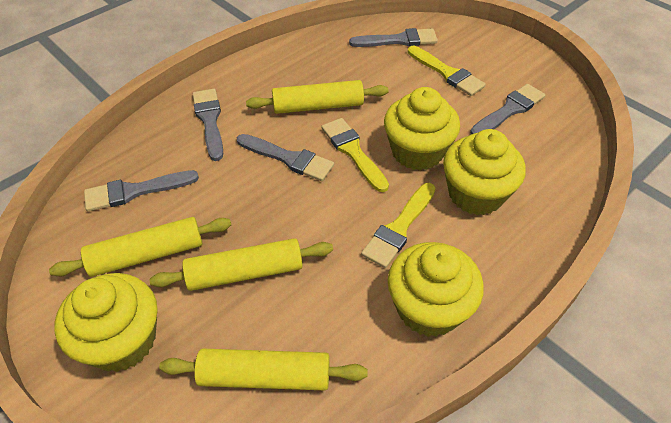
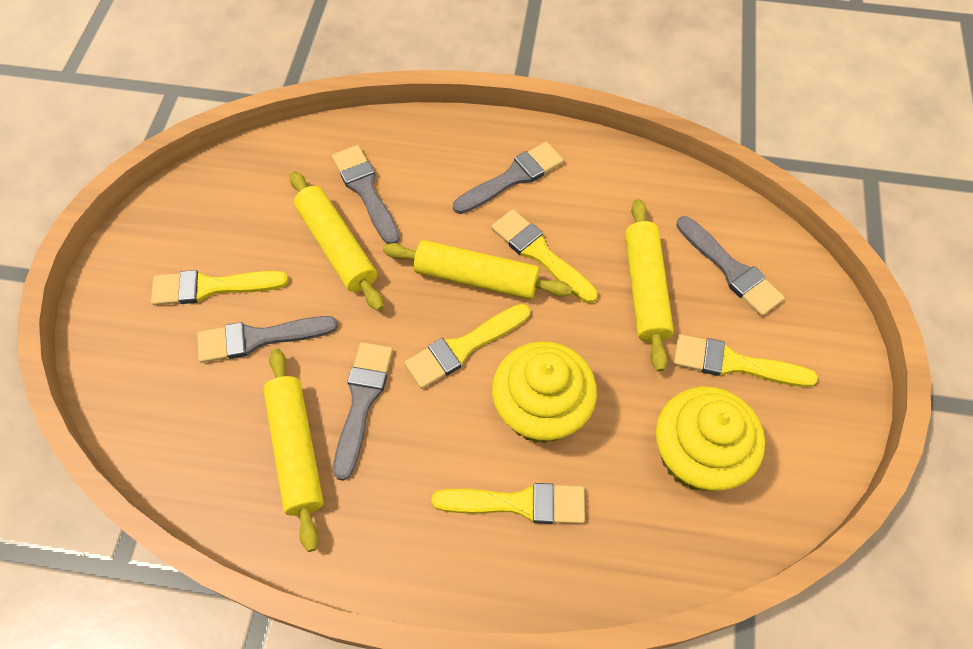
yellow brush: [321,118,389,192] [361,183,435,268] [408,46,486,96] = 3 -> [151,270,288,305] [404,304,530,389] [431,483,585,524] [491,209,598,303] [673,334,818,387] = 5
yellow cupcake: [54,273,158,372] [384,87,460,170] [388,242,484,337] [443,129,526,215] = 4 -> [492,341,597,444] [656,387,765,491] = 2

